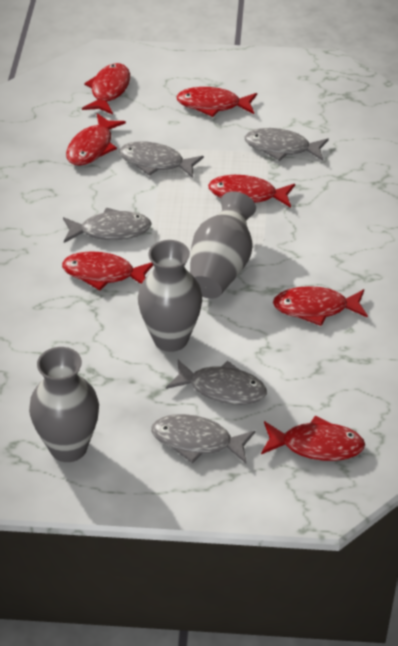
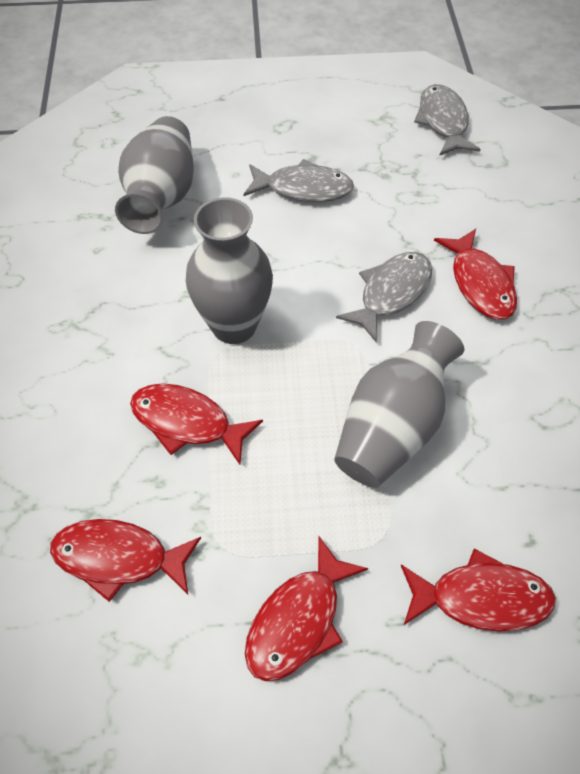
grey fish: [63,207,152,243] [119,141,204,178] [152,414,255,463] [166,360,267,405] [245,128,329,161] = 5 -> [244,159,354,202] [336,252,432,342] [414,84,481,156] = 3
red fish: [62,251,153,290] [66,113,126,166] [82,63,130,115] [176,87,257,117] [208,175,295,208] [261,415,365,461] [273,286,368,326] = 7 -> [50,519,201,602] [130,383,263,465] [245,536,368,681] [401,549,556,632] [434,229,517,320] = 5

